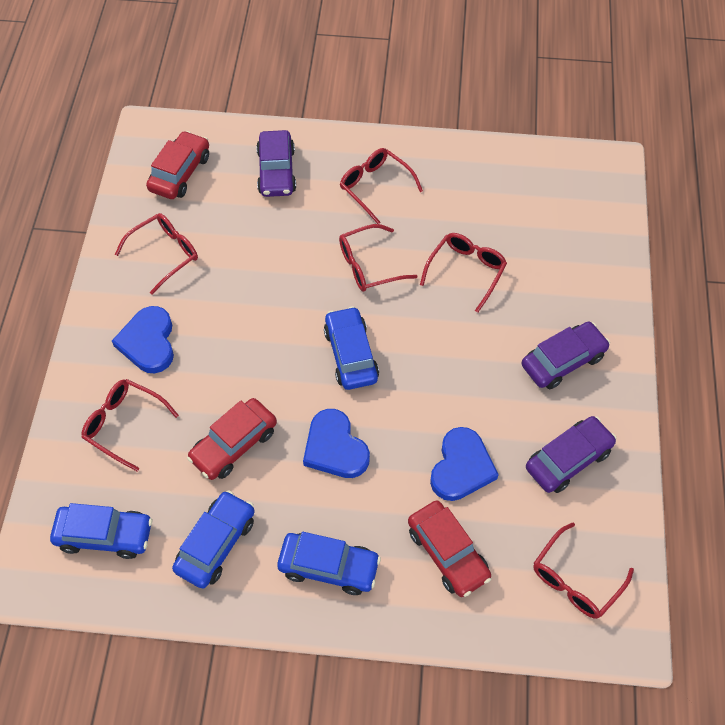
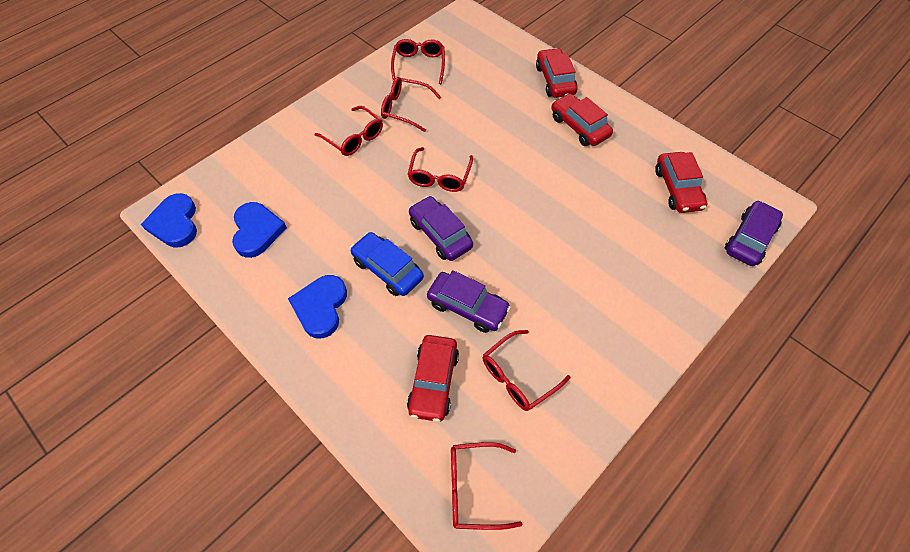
blue car: [50,503,152,559] [172,490,255,589] [277,532,381,595] [324,306,379,390] = 4 -> [350,232,424,296] = 1
red car: [146,131,209,199] [187,398,277,480] [408,500,491,597] = 3 -> [407,335,459,422] [536,48,577,98] [551,93,613,146] [655,152,707,213] = 4

